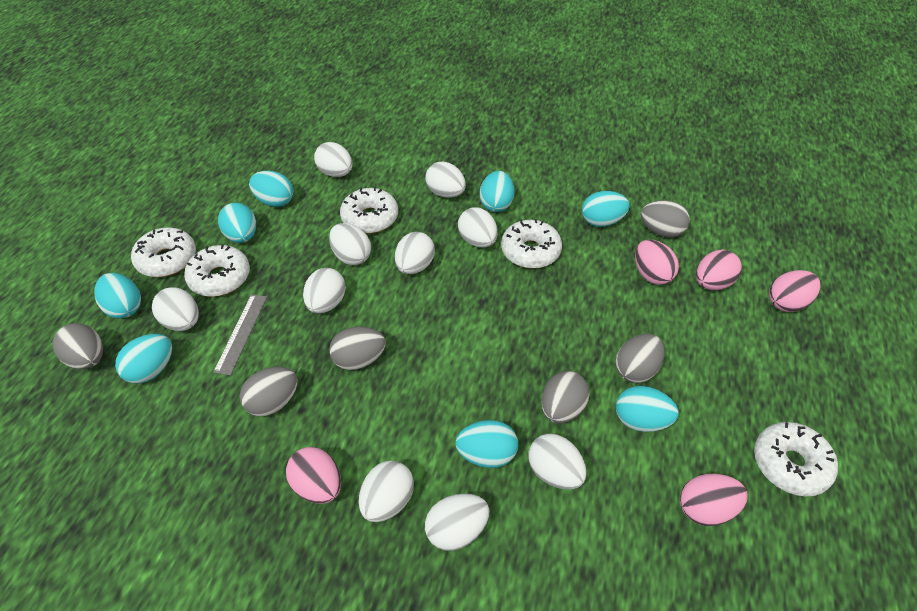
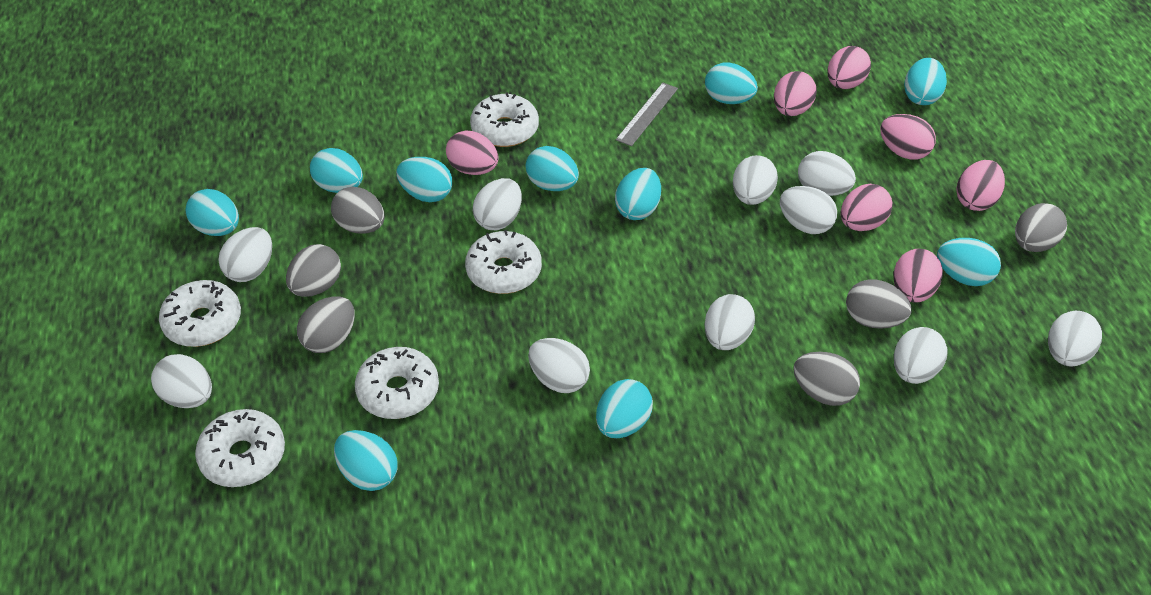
pink egg: [286,447,341,504] [635,240,679,285] [680,473,748,526] [696,250,742,290] [769,270,820,312] = 5 -> [446,130,499,175] [774,71,817,116] [827,46,871,89] [841,184,893,231] [880,114,936,160] [894,248,943,303] [956,160,1005,211] = 7
turquoise egg: [94,273,141,319] [115,334,172,384] [218,203,256,243] [249,171,293,207] [455,420,518,468] [480,171,514,212] [582,191,630,227] [616,386,679,432] = 8 -> [185,189,239,236] [310,148,363,193] [334,430,398,491] [396,157,452,202] [525,146,579,191] [596,379,653,438] [615,168,661,220] [705,62,758,104] [904,58,947,105] [937,238,1001,286] = 10

